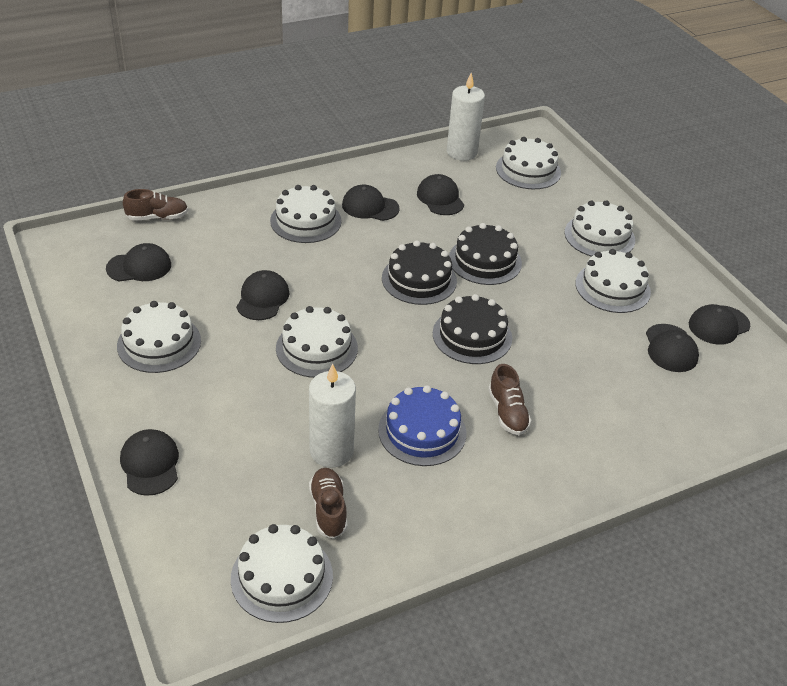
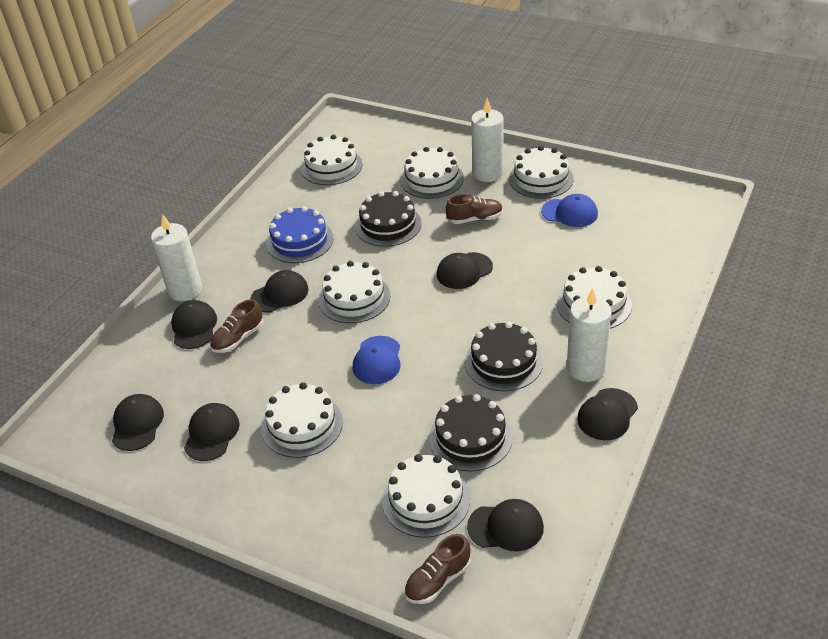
blue cap: none = 0 -> [353,336,400,384] [541,194,598,227] = 2
white candle: [309,364,356,468] [447,73,485,161] = 2 -> [151,214,202,301] [471,98,504,182] [567,288,612,382] = 3

